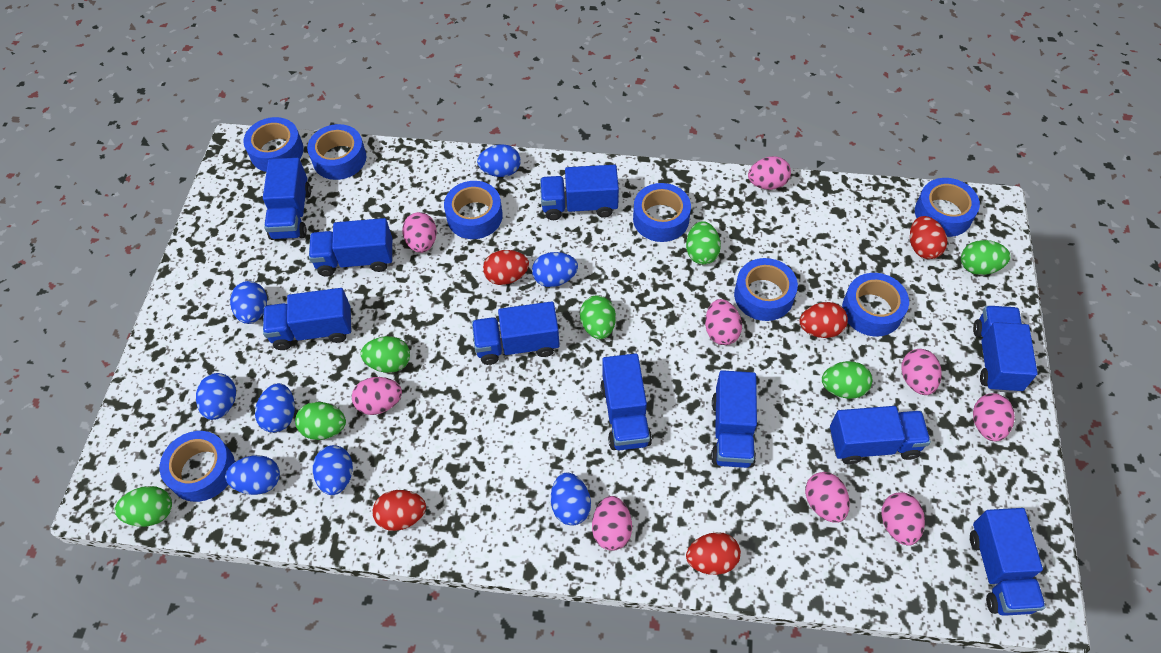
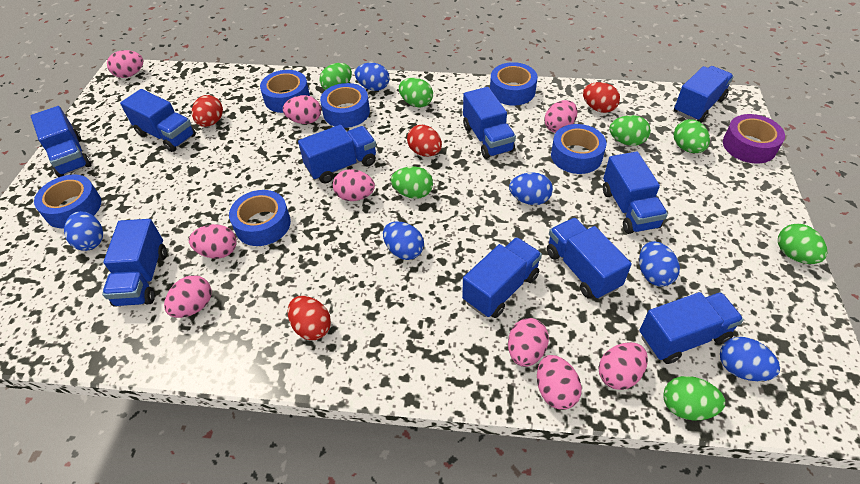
blue egg: [196,373,236,420] [225,455,280,495] [230,281,267,324] [255,383,295,433] [313,445,353,495] [477,144,521,177] [532,252,578,287] [551,472,591,526] = 8 -> [64,211,103,251] [355,63,390,91] [383,222,424,260] [509,172,553,205] [639,241,680,286] [720,337,780,381] = 6
blue tape: [160,431,235,502] [243,117,304,172] [307,124,366,180] [444,181,503,239] [633,183,691,242] [734,258,798,321] [842,273,909,336] [915,178,980,237] = 8 -> [34,175,101,228] [229,190,291,246] [260,70,310,113] [320,83,370,128] [490,62,538,105] [551,124,606,174] = 6
purple tape: none = 0 -> [723,114,785,163] = 1
red egg: [372,490,426,531] [483,250,529,285] [686,532,741,575] [799,302,848,338] [910,216,947,259] = 5 -> [192,95,223,127] [288,296,331,340] [407,125,442,156] [583,82,620,113] = 4

